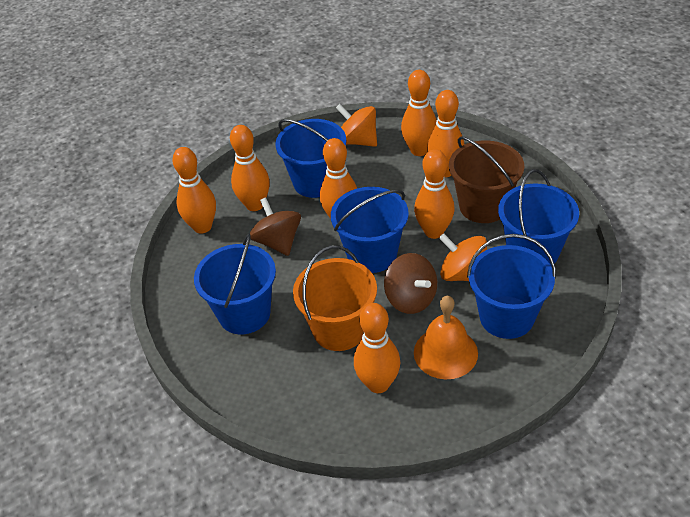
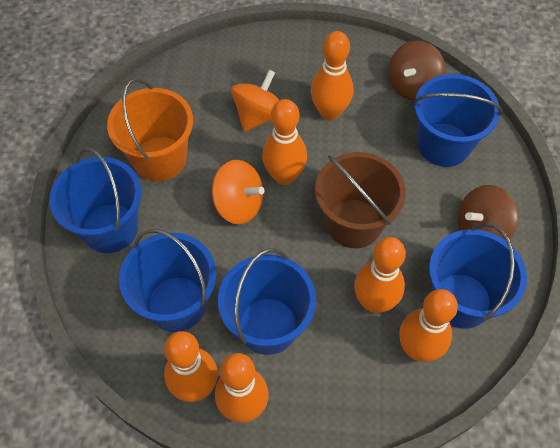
orange bell: [414,296,478,379] = 1 -> none = 0
orange bowling pin: [172,147,216,234] [230,125,270,211] [320,138,357,219] [354,303,400,393] [401,70,437,156] [414,149,455,239] [427,90,464,177] = 7 -> [164,331,218,402] [215,353,269,423] [262,99,307,185] [311,31,353,120] [354,237,406,313] [399,289,458,362] = 6

